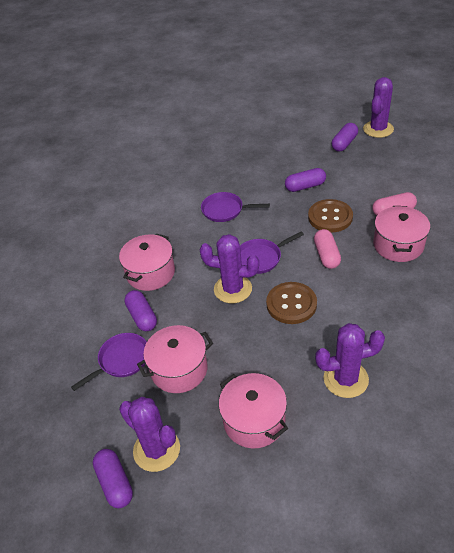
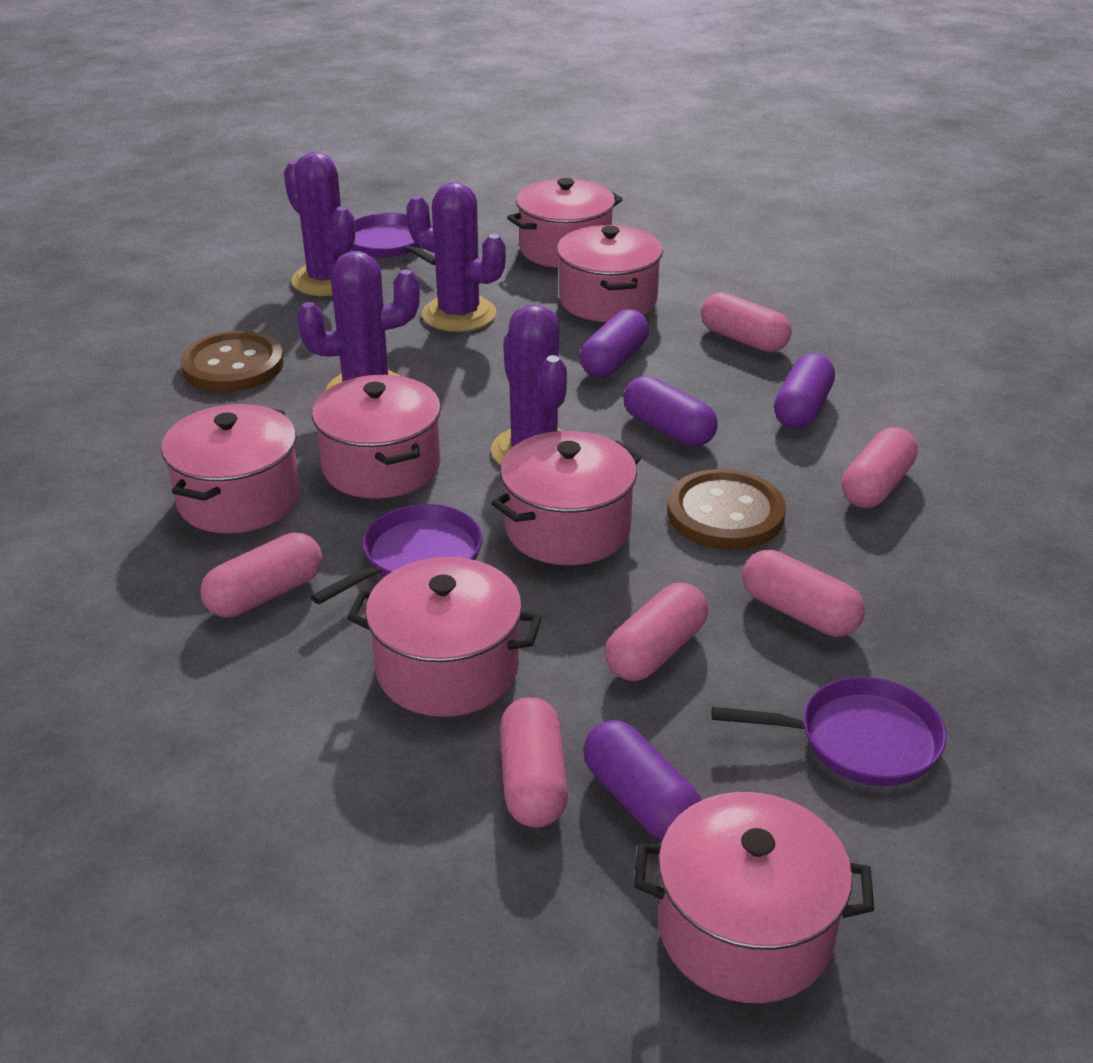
pink capsule: [314,229,341,269] [372,192,417,215] = 2 -> [200,533,322,617] [500,697,568,828] [605,583,708,681] [701,292,792,352] [742,550,865,637] [842,427,918,508] = 6
pink pot: [119,233,175,291] [137,325,213,393] [219,373,288,448] [373,206,430,262] = 4 -> [161,404,300,533] [312,375,441,499] [347,557,542,717] [491,431,642,565] [507,178,623,268] [557,225,663,322] [634,792,874,1003] = 7

